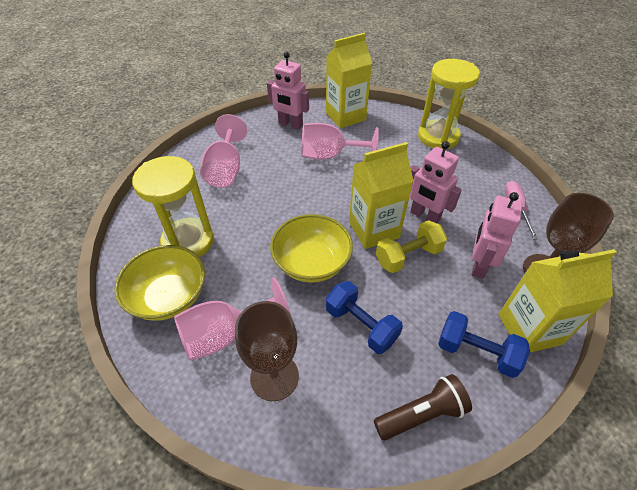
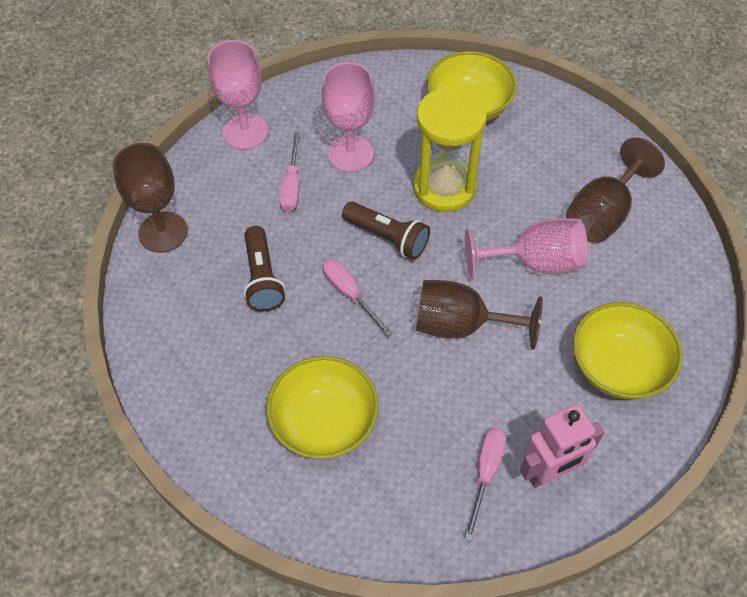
blue dumbbell: [326,281,403,354] [438,311,530,378] = 2 -> none = 0
brown flashlight: [374,374,472,440] = 1 -> [244,226,285,312] [342,202,430,260] = 2
brown goblet: [235,301,299,401] [523,193,614,273] = 2 -> [113,143,187,253] [416,280,543,350] [566,137,665,243] = 3
pink robot: [267,52,309,130] [410,141,462,223] [472,192,522,279] = 3 -> [520,404,604,488] = 1
pink screwdriver: [505,181,538,239] = 1 -> [279,133,300,212] [323,259,393,336] [465,428,506,541] = 3
yellow bowl: [114,245,205,321] [270,214,353,283] = 2 -> [266,356,379,459] [427,51,517,122] [573,302,683,399] = 3
yellow carton: [326,33,372,128] [349,142,414,249] [498,249,616,352] = 3 -> none = 0
yellow dumbbell: [376,220,447,273] = 1 -> none = 0
yellow hourglass: [132,156,214,257] [418,59,480,149] = 2 -> [413,87,487,212] = 1

